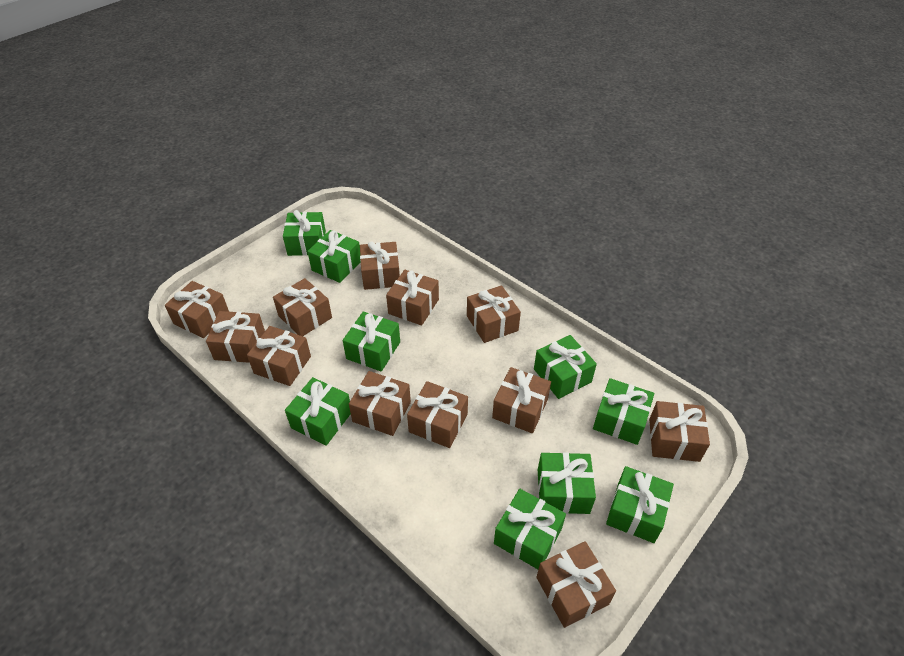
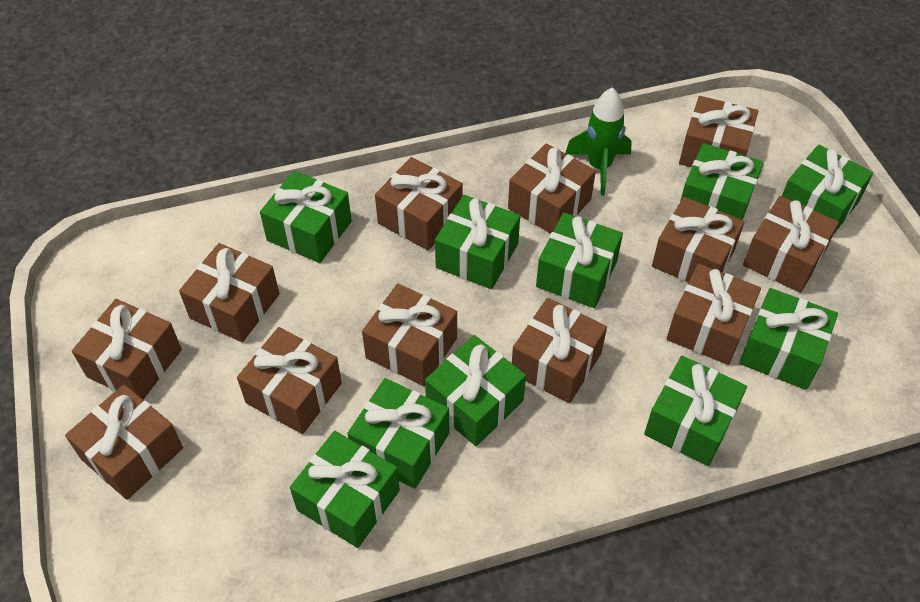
green gift: [283,210,326,256] [285,377,351,446] [307,230,360,283] [343,311,400,372] [494,489,566,569] [534,335,597,399] [538,452,596,514] [593,378,654,445] [606,466,674,543] = 9 -> [260,171,352,263] [290,431,400,548] [347,378,449,489] [425,335,526,446] [435,195,520,289] [536,212,623,308] [644,356,747,466] [680,143,764,220] [739,288,838,390] [782,145,873,234] = 10
green rocket: none = 0 -> [565,87,632,196] = 1

